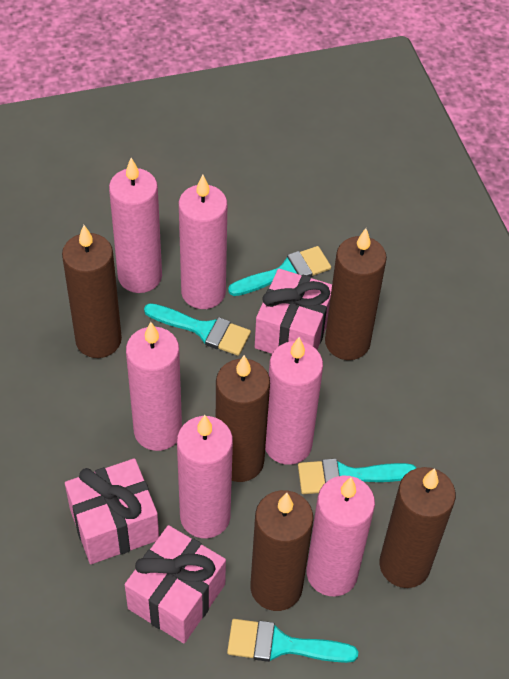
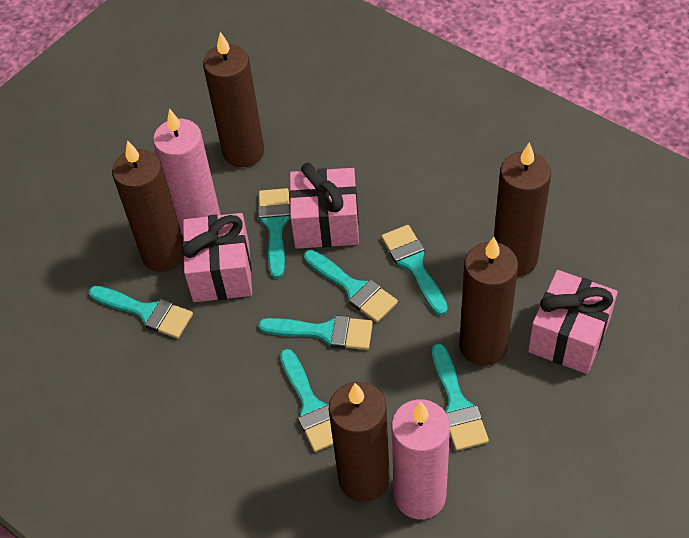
pink candle: [109,158,162,293] [126,322,182,451] [177,415,233,538] [179,175,227,309] [265,337,323,465] [307,476,375,596] = 6 -> [153,108,221,235] [391,399,450,519] = 2
turquoise brush: [144,303,251,356] [227,619,358,663] [228,246,331,296] [298,459,417,494] = 4 -> [89,286,193,339] [258,188,290,279] [258,315,373,350] [280,349,333,452] [304,250,398,323] [381,225,448,316] [432,343,489,451] = 7

